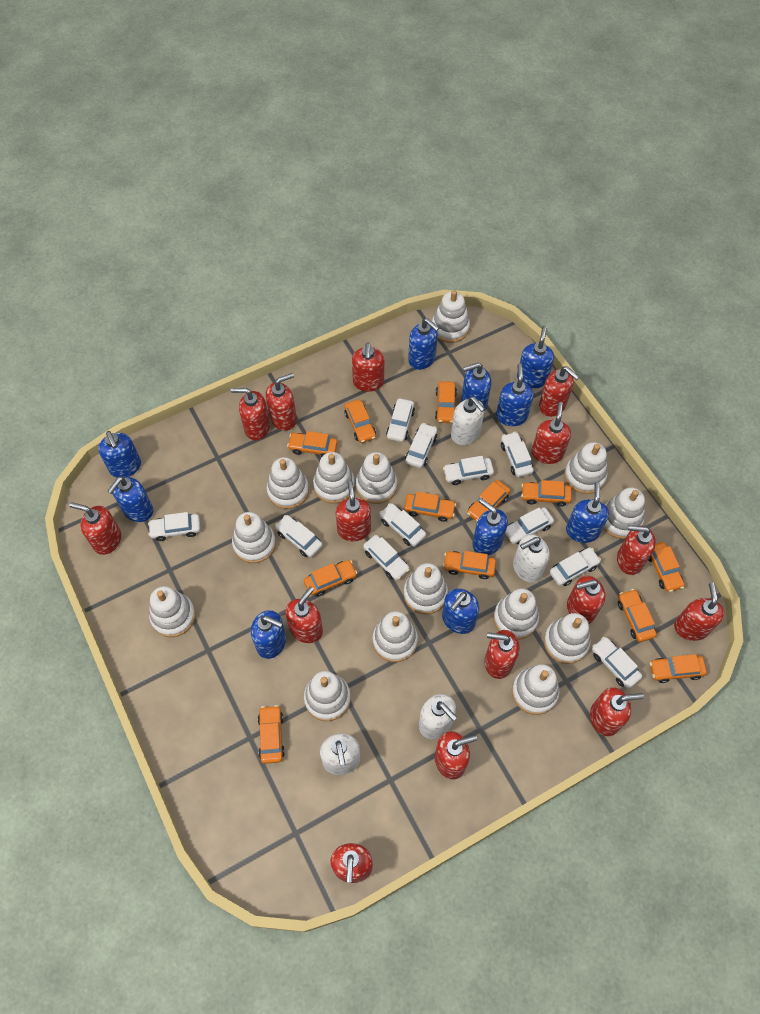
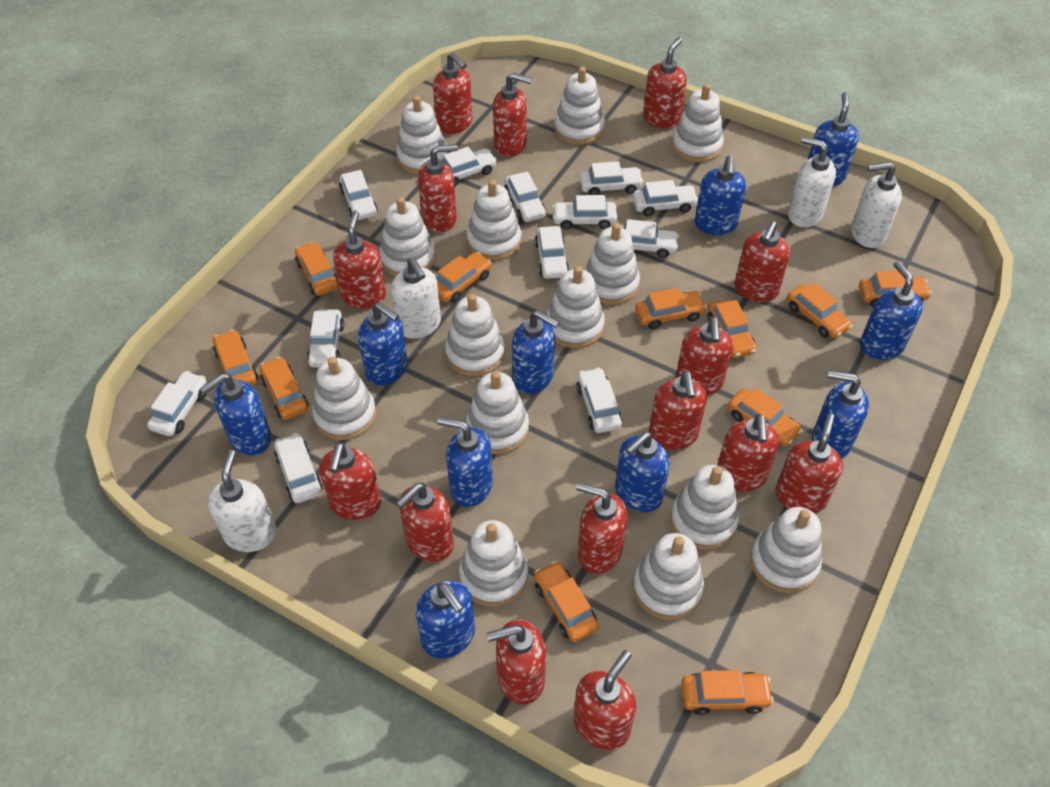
orange car: [258,705,285,764] [287,431,337,457] [304,560,357,597] [344,400,376,443] [404,492,456,522] [435,381,457,423] [443,551,496,579] [467,480,510,521] [521,480,572,507] [618,589,657,642] [648,542,685,592] [650,654,707,683] = 12 -> [213,330,258,386] [259,357,309,420] [295,241,339,296] [436,252,492,303] [534,561,599,642] [635,288,707,329] [681,670,774,715] [707,299,756,358] [728,388,802,446] [787,283,852,338] [859,271,932,307] = 11
white car: [148,512,200,541] [275,515,322,557] [363,535,410,580] [379,503,426,547] [386,398,415,442] [405,423,437,468] [443,456,494,485] [501,432,534,477] [505,507,554,545] [549,547,601,586] [592,637,642,689] = 11 -> [147,371,207,436] [274,433,323,503] [307,309,344,367] [339,170,378,220] [442,147,497,186] [504,171,546,222] [535,226,569,279] [552,195,617,230] [576,368,622,433] [579,161,644,195] [621,219,679,258] [633,180,698,216] = 12

